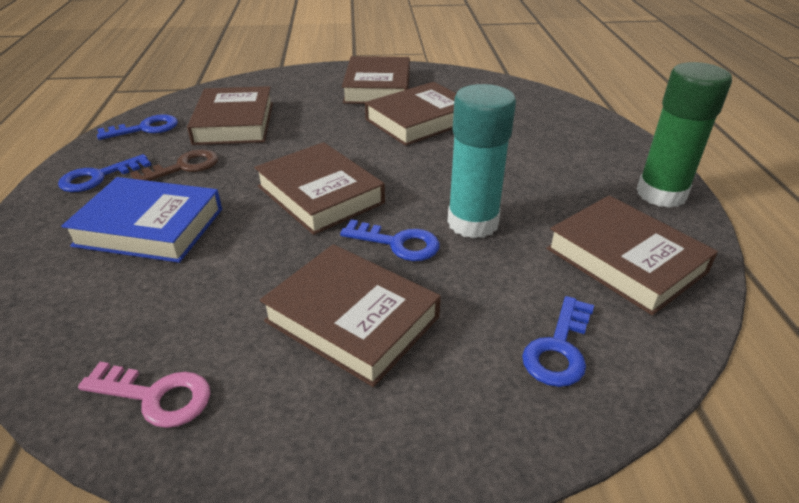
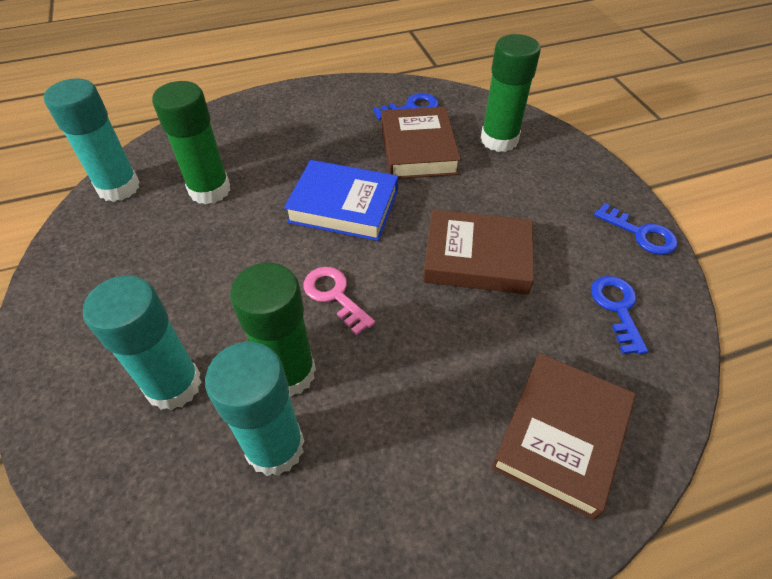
blue key: [58,154,151,192] [97,114,178,140] [340,219,440,261] [522,296,594,387] = 4 -> [373,93,438,120] [591,276,648,354] [594,203,678,255] = 3
brown book: [187,86,273,145] [254,142,385,235] [260,244,441,387] [342,56,410,104] [365,82,457,146] [546,195,718,315] = 6 -> [381,107,461,179] [423,210,534,295] [491,353,636,520] = 3
brown key: [130,149,218,181] = 1 -> none = 0
green glue stick: [637,62,732,208] = 1 -> [152,81,230,205] [230,263,316,397] [481,34,541,152] = 3
turquoise glue stick: [447,84,516,238] = 1 -> [44,78,140,202] [83,276,202,410] [205,342,304,476] = 3

